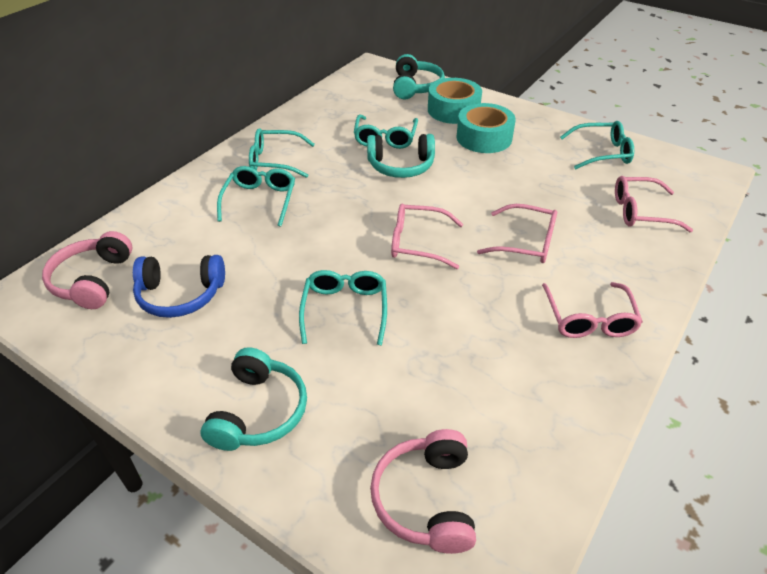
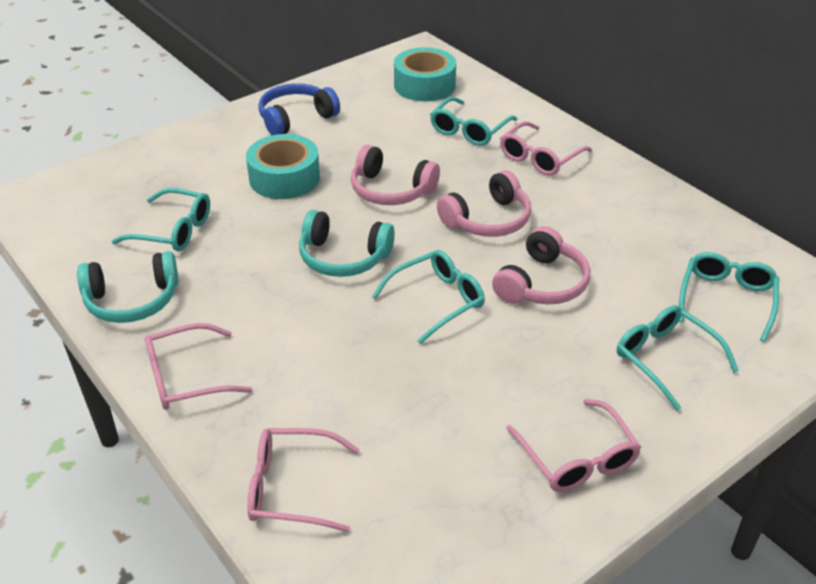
pink headphones: [42,231,132,309] [370,429,476,554] = 2 -> [351,145,440,205] [437,170,531,237] [492,226,590,304] = 3
turquoise headphones: [201,347,307,451] [367,134,435,178] [393,54,445,100] = 3 -> [77,251,179,323] [299,210,395,277] = 2

